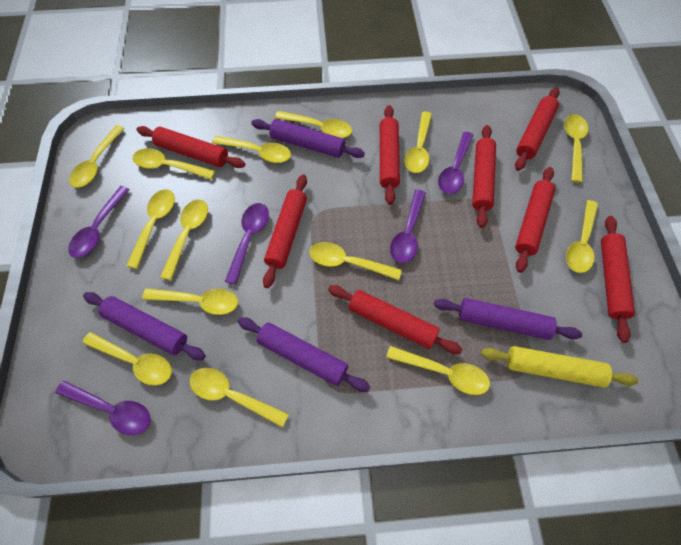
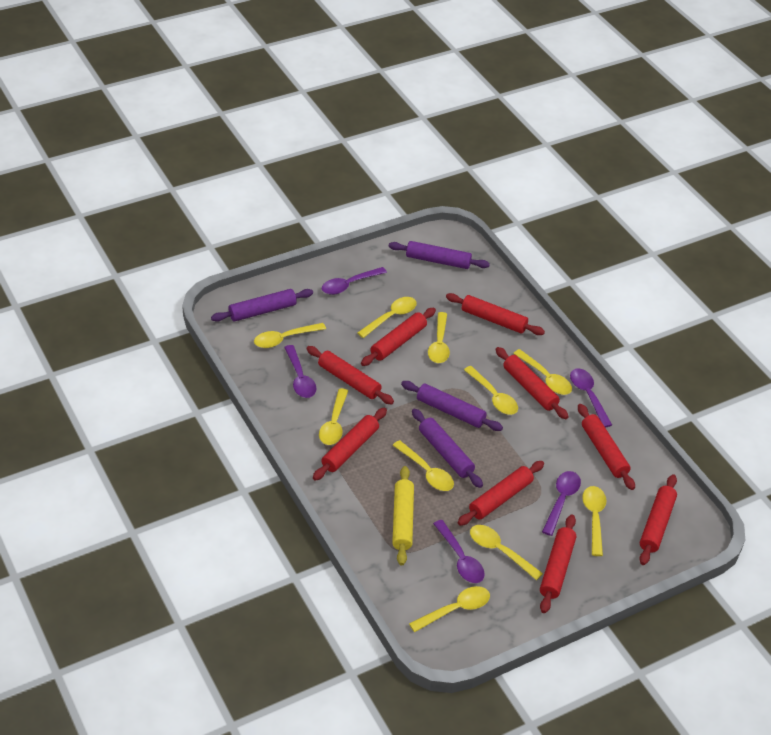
red rolling pin: [136,126,245,168] [263,174,307,288] [328,285,463,354] [380,105,400,205] [472,125,496,228] [515,87,560,171] [515,167,555,273] [601,216,635,343] = 8 -> [306,346,394,404] [313,407,387,481] [361,308,436,366] [446,293,545,335] [458,461,544,526] [495,347,568,419] [540,514,576,613] [578,404,635,490] [639,474,677,565] = 9
yellow spoon: [69,125,125,188] [82,332,172,386] [126,189,175,269] [133,148,215,179] [142,288,238,315] [160,200,208,280] [190,368,289,428] [212,136,291,163] [275,111,352,138] [309,242,402,280] [386,346,490,395] [405,112,432,173] [564,114,588,183] [566,200,598,273] = 14 -> [254,323,326,348] [319,388,348,445] [357,297,417,338] [393,440,454,491] [409,586,490,632] [428,312,450,363] [464,366,518,415] [470,525,543,580] [513,349,572,395] [582,486,606,556] = 10

